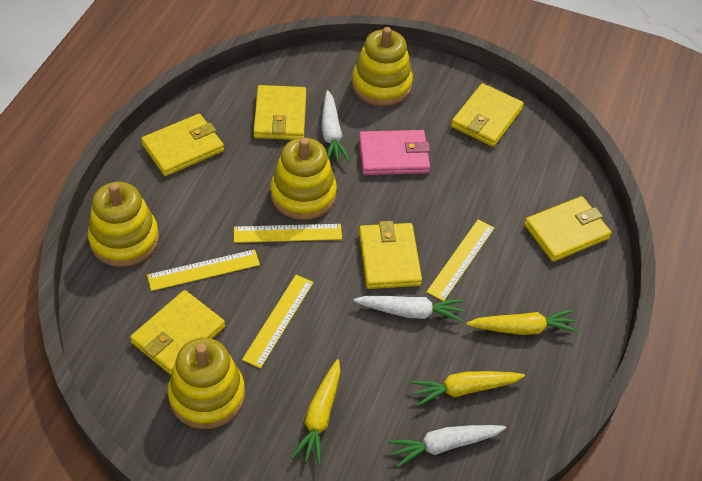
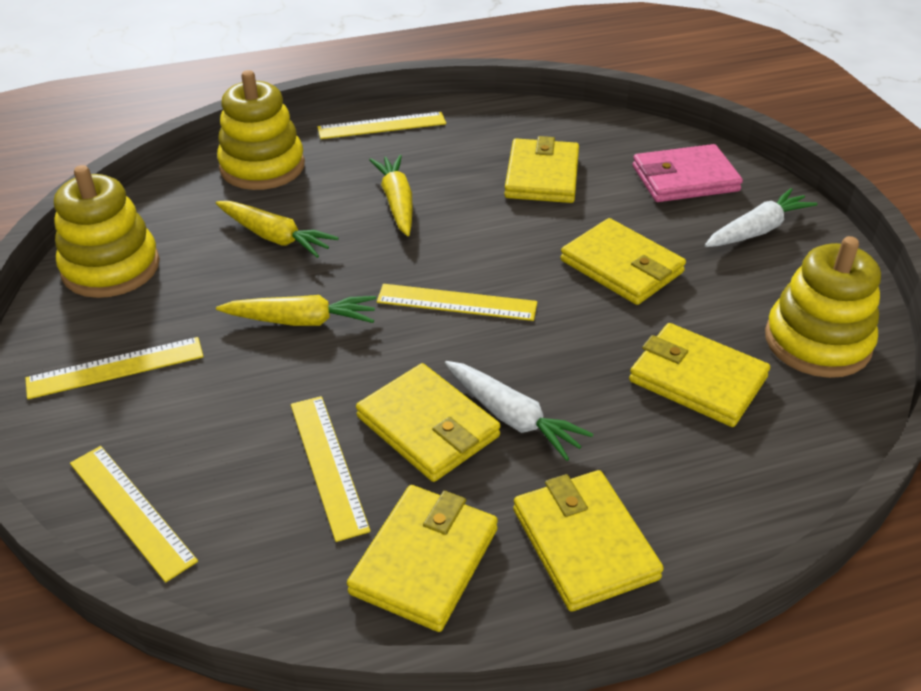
white carrot: [321,90,350,163] [353,296,464,322] [388,425,506,468] = 3 -> [445,361,593,461] [705,188,818,247] = 2
yellow ruler: [147,249,260,291] [234,224,342,243] [242,275,314,369] [427,220,495,301] = 4 -> [25,337,204,399] [70,446,198,583] [291,396,371,542] [318,112,446,139] [377,284,537,321] = 5
yellow stacking toy: [88,182,159,267] [168,338,245,429] [270,138,337,220] [352,27,413,106] = 4 -> [54,165,160,298] [217,70,305,190] [765,236,881,378] = 3

